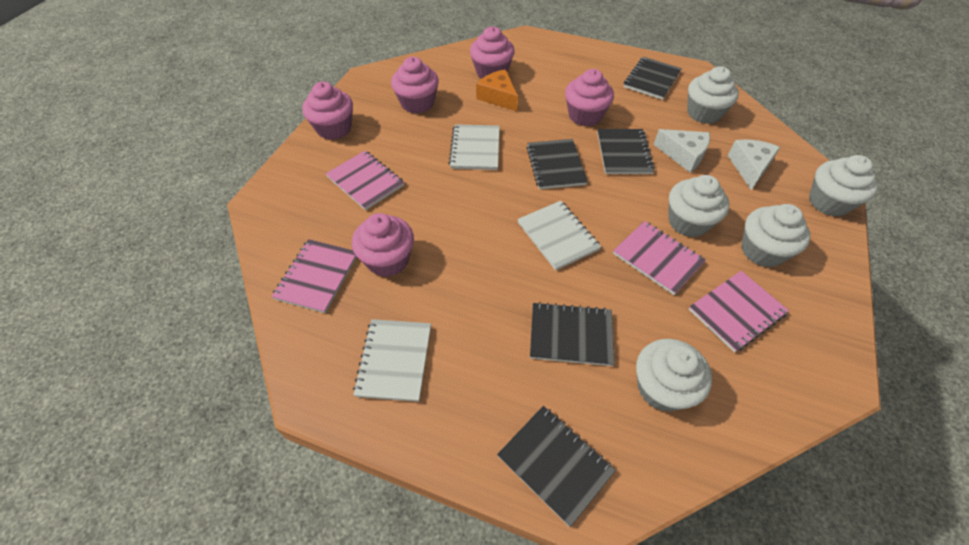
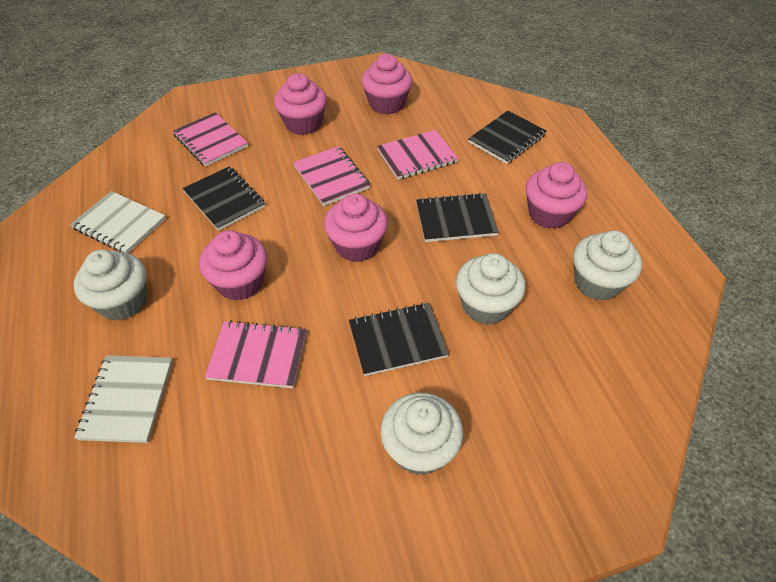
black notebook: [497,406,616,527] [526,139,588,189] [530,302,614,366] [597,129,655,174] [624,57,682,100] = 5 -> [183,166,265,231] [349,303,449,376] [416,193,499,242] [468,111,546,164] = 4
orange cheese: [476,69,518,111] = 1 -> none = 0
white cheese: [654,129,710,172] [727,139,780,190] = 2 -> none = 0
white cupcake: [636,339,712,412] [669,175,729,237] [687,66,739,124] [741,204,811,267] [809,155,878,217] = 5 -> [73,249,147,321] [380,392,463,475] [456,253,526,325] [573,230,642,301] = 4
white notebook: [353,319,431,402] [449,124,500,170] [517,201,601,271] = 3 -> [70,191,166,253] [74,355,173,443] = 2

